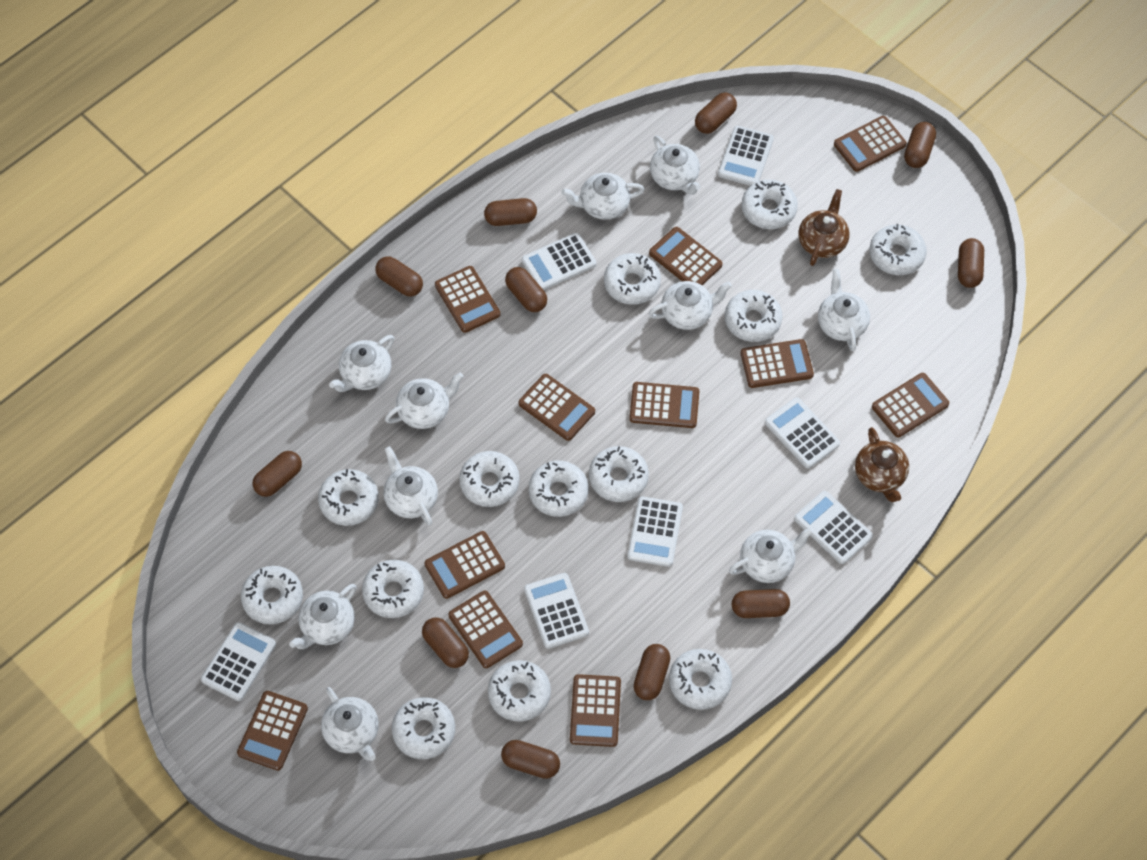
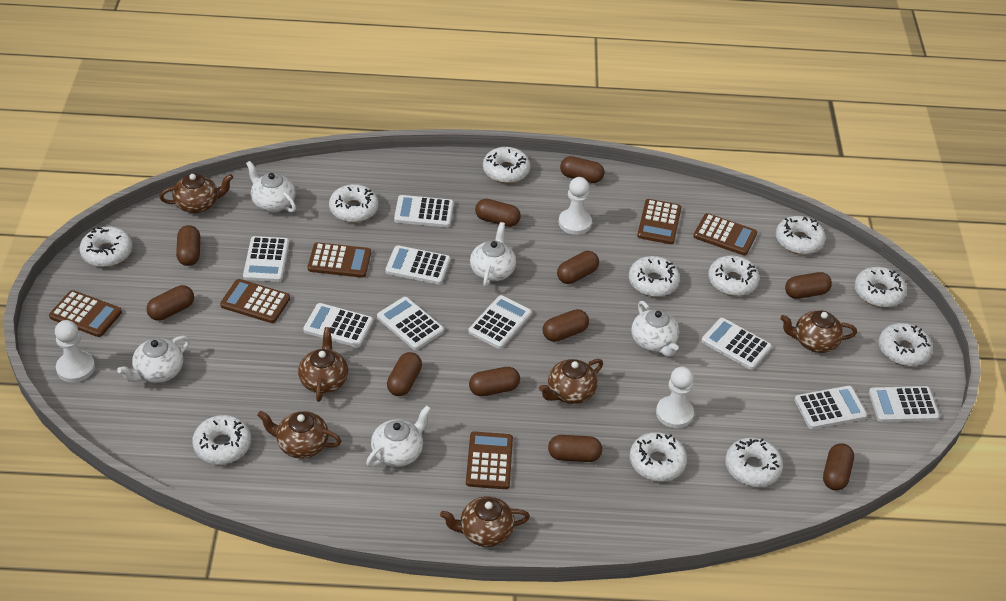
brown calculator: [237,691,308,771] [425,531,505,599] [435,266,500,333] [448,591,523,668] [519,374,595,441] [570,674,621,747] [629,382,699,428] [649,227,723,285] [741,339,814,388] [834,116,906,172] [872,373,949,437] = 11 -> [49,290,122,337] [220,279,290,323] [308,242,371,278] [466,431,513,489] [637,199,682,244] [693,213,757,255] = 6
brown teapot: [799,189,849,266] [855,427,909,502] = 2 -> [159,174,233,213] [257,411,341,459] [298,327,348,402] [440,496,530,547] [539,359,603,404] [780,311,857,353] = 6
white calculator: [201,622,276,701] [522,233,596,290] [524,573,589,649] [627,496,683,567] [718,126,774,186] [765,398,840,468] [794,491,873,564] = 7 -> [243,236,289,282] [303,303,373,347] [377,297,444,350] [385,245,450,284] [394,195,454,227] [468,295,532,349] [701,318,772,370] [794,386,867,429] [869,386,940,422] = 9
white donut: [241,566,303,624] [318,469,378,526] [362,560,424,618] [392,697,455,759] [459,451,519,507] [488,660,551,722] [529,461,589,517] [589,446,649,502] [604,253,661,305] [669,649,732,710] [725,290,782,342] [742,180,798,229] [869,224,927,275] = 13 -> [79,226,133,267] [192,415,251,464] [329,184,379,222] [483,147,530,183] [629,256,680,297] [630,432,687,481] [708,255,760,296] [725,437,783,487] [776,216,826,254] [855,267,906,307] [879,323,933,366] = 11
white pawn: none = 0 -> [55,320,95,382] [559,177,592,235] [656,367,694,428] = 3
white teapot: [289,584,356,649] [321,687,379,761] [329,335,394,392] [383,446,438,526] [385,372,464,429] [561,173,644,220] [649,281,732,330] [650,136,701,195] [729,527,813,583] [818,269,870,351] = 10 -> [117,336,190,383] [246,161,296,212] [366,405,431,467] [470,222,516,287] [631,301,679,357] = 5

